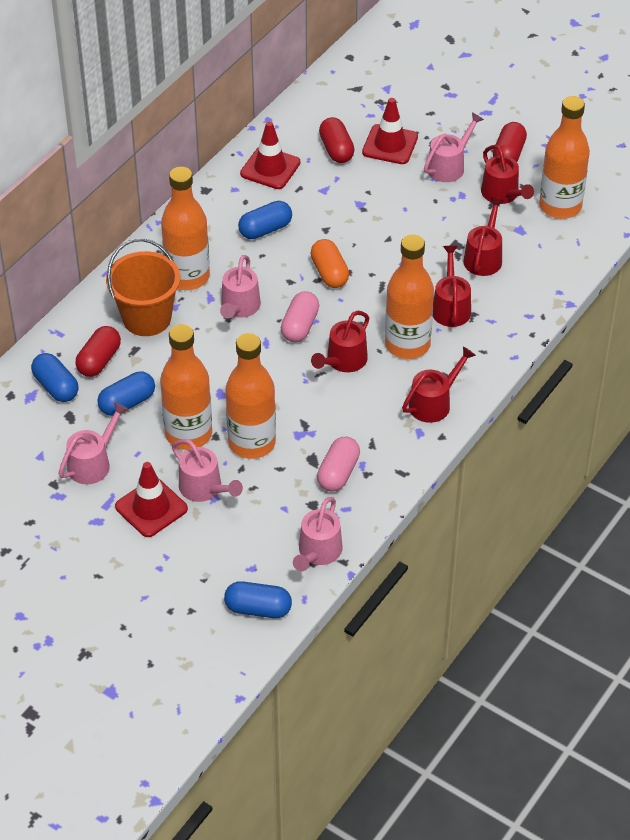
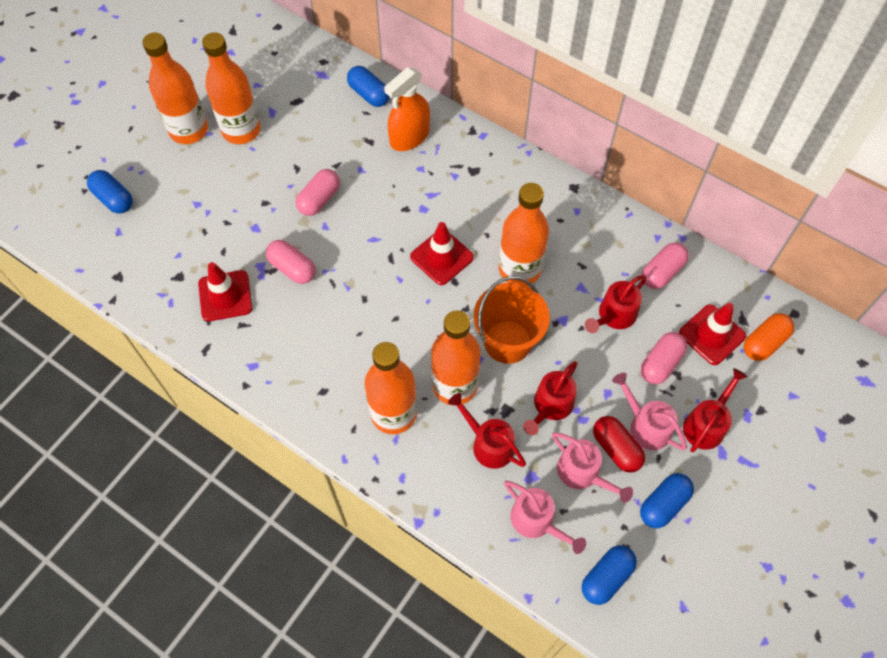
orange spray bottle: none = 0 -> [384,67,430,151] = 1
pink capsule: [281,291,319,342] [317,437,360,491] = 2 -> [266,240,316,284] [296,169,340,216] [641,332,687,384] [642,242,689,289] = 4
pink watering can: [58,402,129,484] [172,439,243,502] [220,255,261,319] [293,497,342,572] [424,112,484,182] = 5 -> [504,481,586,554] [552,433,633,503] [612,373,687,450] = 3
red capsule: [75,326,121,377] [319,117,355,163] [493,122,527,162] = 3 -> [593,416,645,473] = 1
red watering can: [311,311,369,372] [402,346,476,423] [433,246,471,327] [463,197,504,276] [481,145,534,204] = 5 -> [448,393,526,469] [523,361,578,435] [585,275,647,333] [683,368,748,452] = 4

